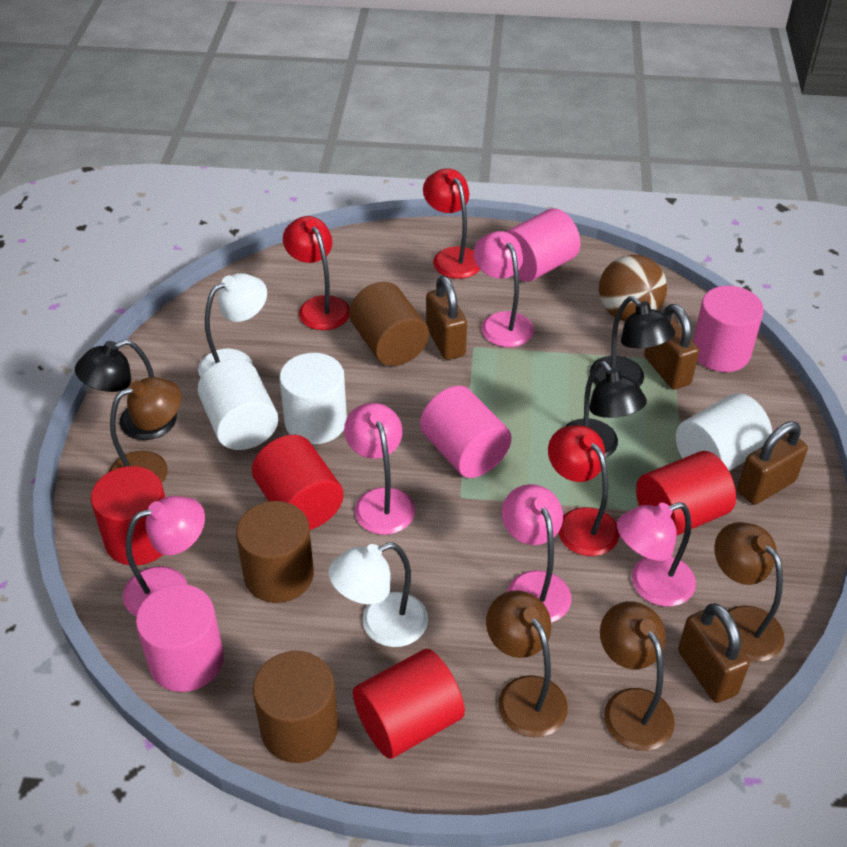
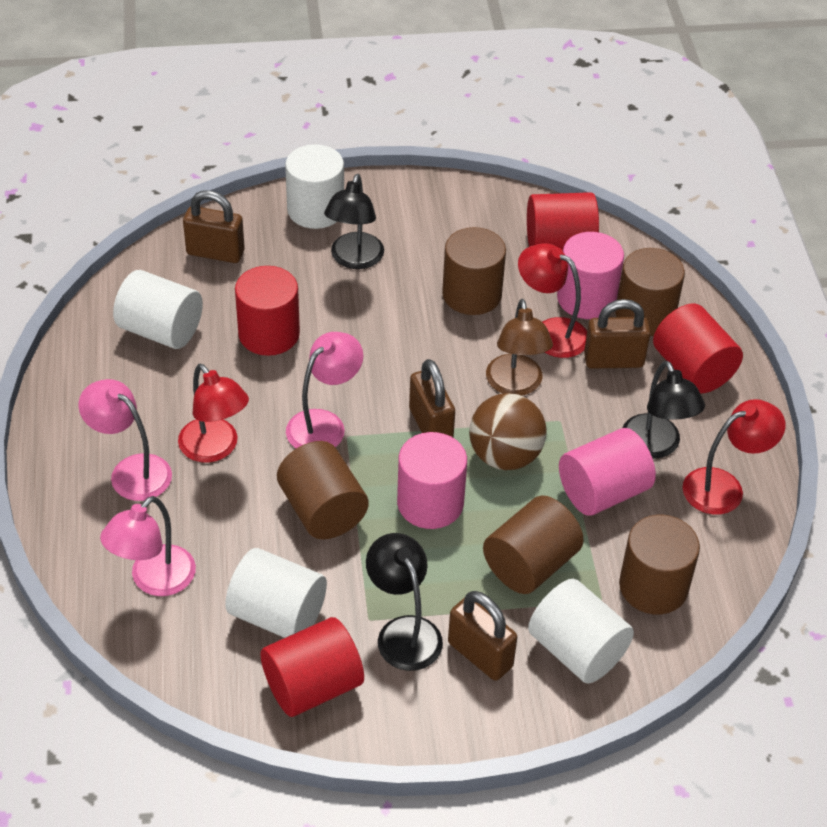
brown cylinder: [236,501,314,603] [253,651,338,763] [349,282,429,366] = 3 -> [277,441,369,539] [442,227,506,315] [483,495,584,594] [615,248,685,336] [619,515,700,614] = 5
brown lamp: [109,377,181,483] [486,590,568,738] [600,601,675,751] [714,522,785,662] = 4 -> [486,299,553,396] = 1
pink cylinder: [136,584,224,692] [420,386,512,478] [506,208,580,282] [693,286,764,372] = 4 -> [397,432,467,529] [557,232,624,319] [559,428,656,516] = 3
pink lamp: [123,496,205,616] [344,403,415,535] [474,231,534,347] [502,484,571,623] [617,502,696,606] = 5 -> [79,379,172,501] [100,496,196,596] [286,332,363,448] = 3
white cylinder: [198,359,278,450] [280,353,347,444] [676,393,772,471] = 3 -> [113,270,203,349] [225,548,327,638] [285,144,344,229] [528,579,634,684] = 4
white lamp: [198,273,267,377] [328,542,428,647] = 2 -> none = 0

